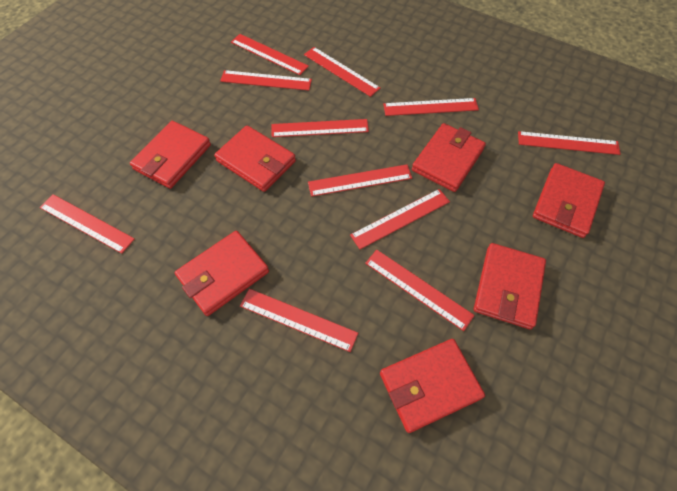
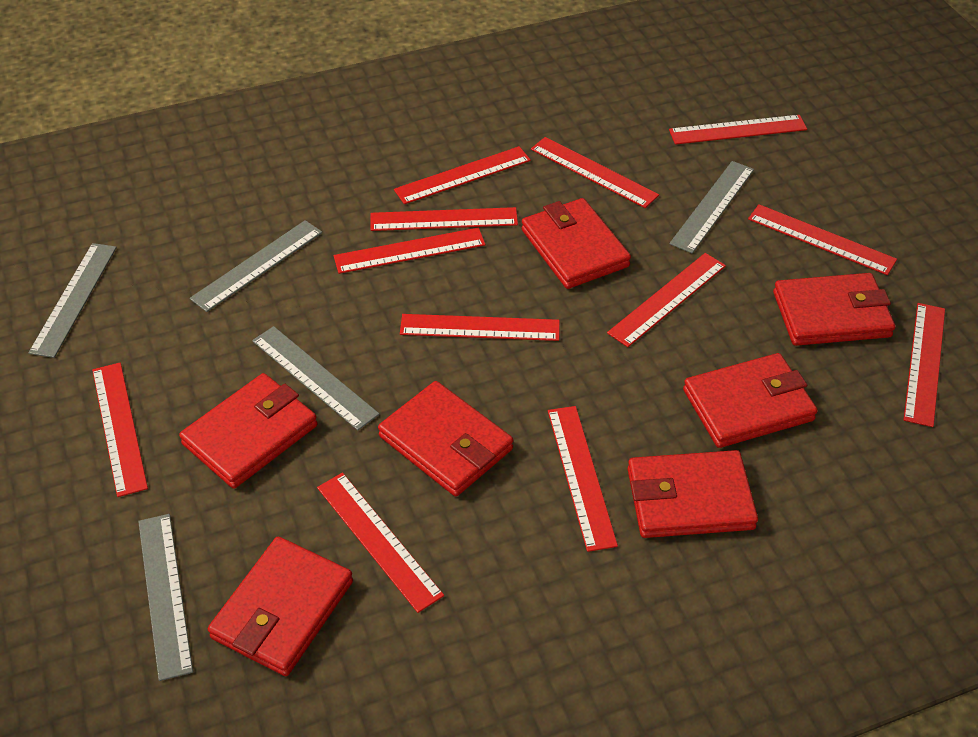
grey ruler: none = 0 -> [28,243,117,358] [138,514,193,681] [190,220,322,312] [252,326,379,430] [669,161,754,253] = 5
red ruler: [40,194,134,254] [220,70,312,91] [231,34,309,75] [240,289,358,352] [272,119,369,137] [304,47,380,97] [308,164,412,197] [350,189,450,249] [365,250,475,331] [383,98,479,116] [518,131,620,155] = 11 -> [92,363,148,497] [317,473,444,613] [334,227,486,274] [370,207,518,231] [394,146,531,204] [400,314,560,341] [531,137,659,208] [548,406,618,552] [607,253,726,347] [669,115,807,145] [748,204,897,275] [904,303,945,427] = 12

